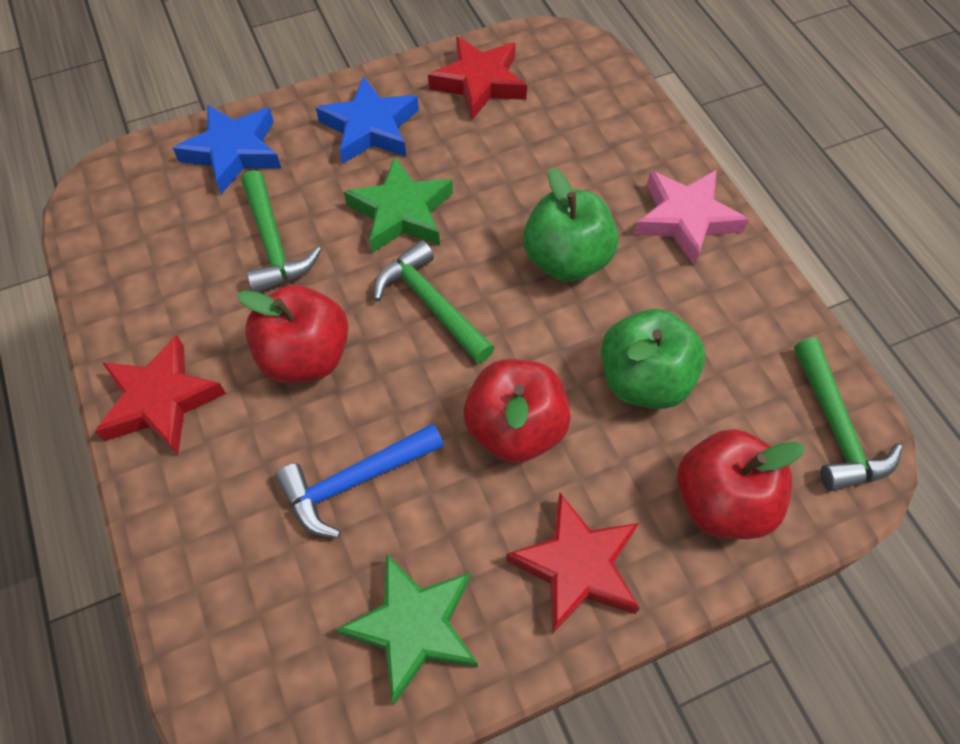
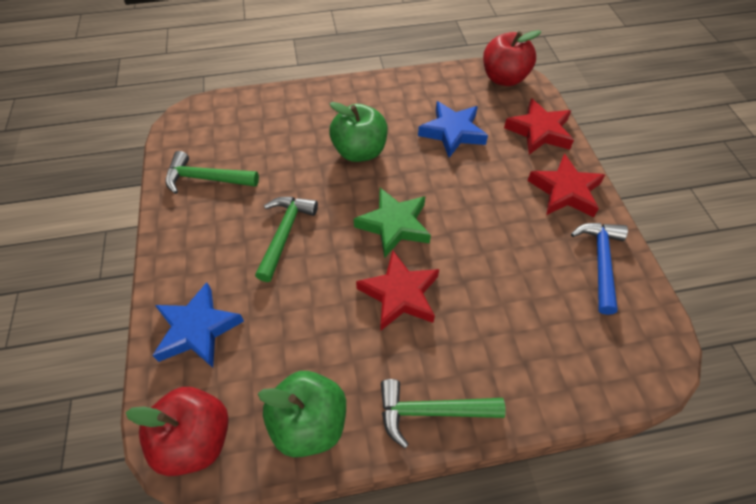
green star: [336,553,478,705] [344,156,453,253] = 2 -> [354,188,431,258] = 1
pink star: [634,170,749,266] = 1 -> none = 0
red apple: [237,285,349,383] [464,359,571,463] [677,429,805,539] = 3 -> [126,387,229,476] [483,30,541,86] = 2

